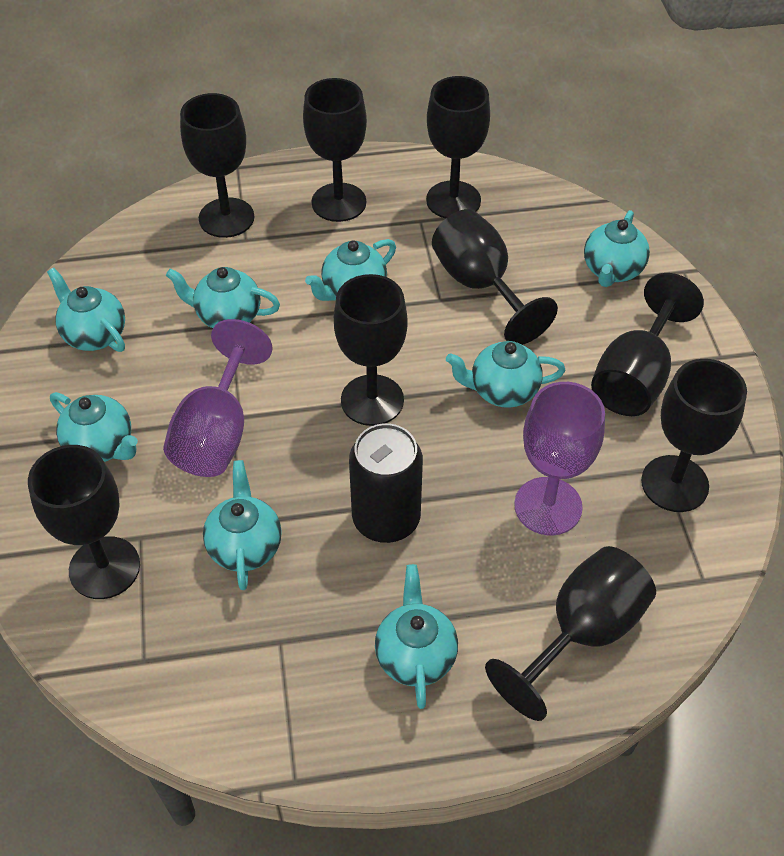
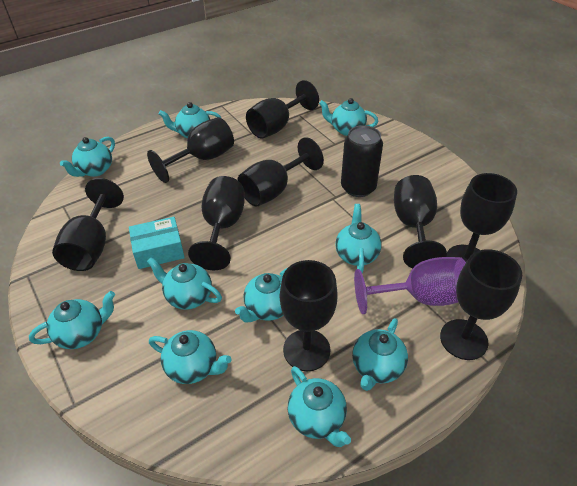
purple goblet: [163,319,273,477] [514,382,605,535] = 2 -> [354,257,466,314] = 1
turquoise box: none = 0 -> [129,217,185,269] = 1
turquoise teapot: [47,267,125,352] [50,392,138,462] [166,267,280,328] [203,460,282,590] [305,239,396,301] [375,564,458,709] [446,341,566,408] [584,210,650,287] = 8 -> [29,291,115,349] [60,137,115,177] [147,257,222,310] [149,330,231,384] [159,102,221,139] [235,268,287,322] [288,366,351,447] [319,98,378,136] [335,204,382,273] [352,318,408,391] = 10

